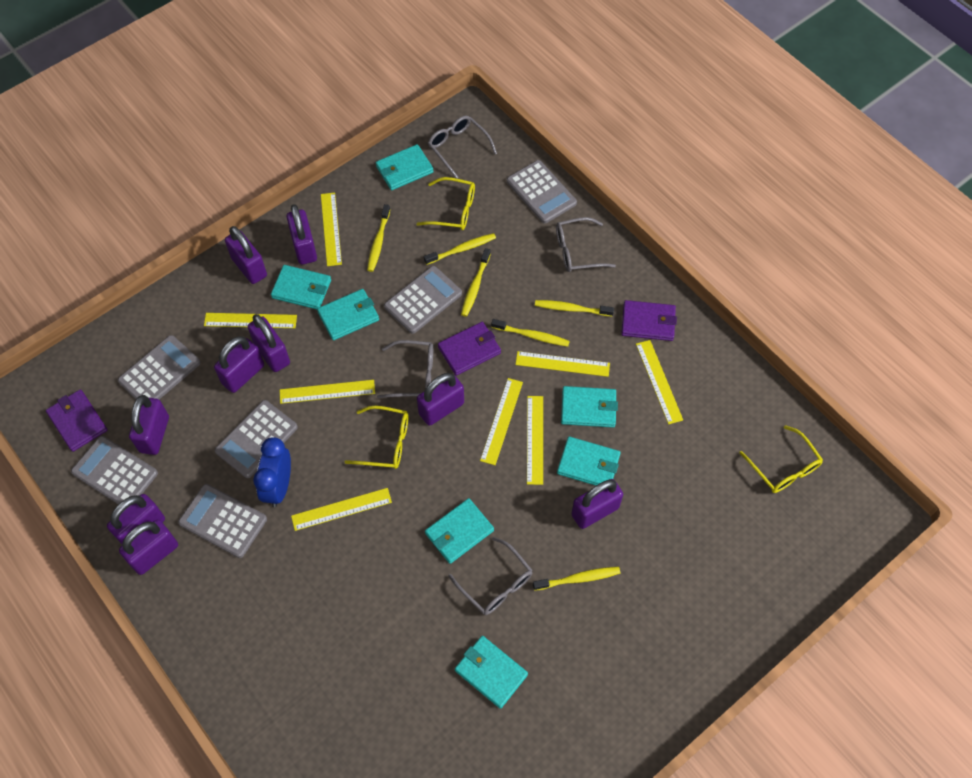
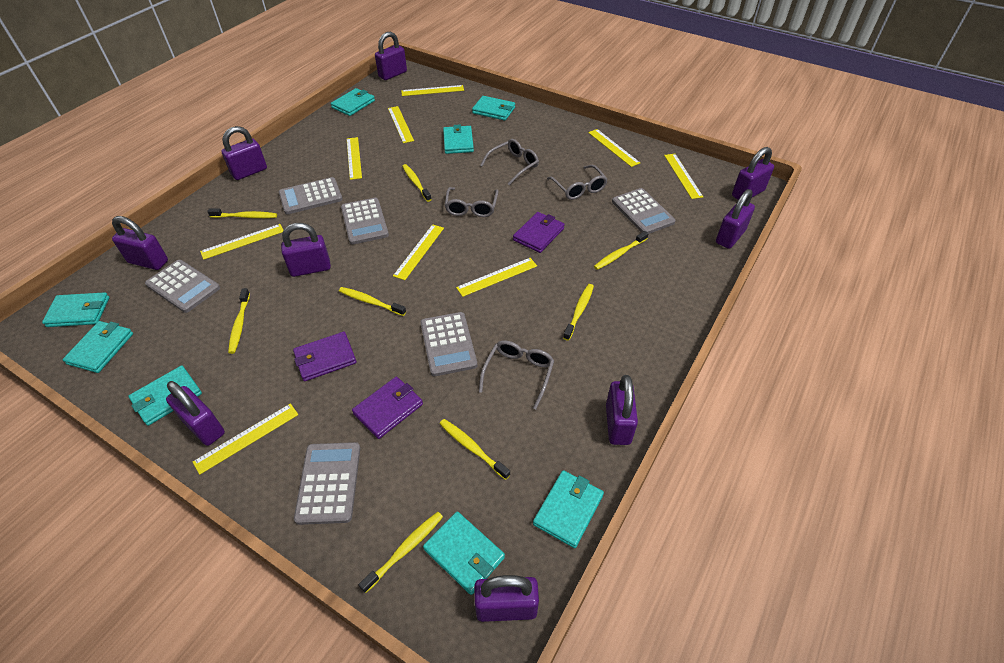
blue clock: [253,437,291,507] = 1 -> none = 0
turquoise wallet: [271,265,331,309] [317,289,379,340] [376,144,434,190] [425,498,494,564] [455,636,528,709] [557,437,621,486] [561,386,618,428] = 7 -> [42,292,110,327] [63,321,133,373] [128,366,202,426] [331,88,375,116] [423,512,505,595] [443,125,474,154] [472,96,515,121] [533,470,604,548] = 8
yellow glasses: [345,406,409,469] [416,177,475,230] [739,425,823,493] = 3 -> none = 0
yellow ruler: [204,313,297,328] [280,380,375,404] [291,488,392,531] [321,193,342,266] [480,378,523,465] [515,351,610,377] [527,396,543,485] [636,340,683,424] = 8 -> [193,403,298,475] [200,224,284,260] [347,137,362,180] [388,106,414,143] [393,224,444,280] [401,85,464,96] [456,258,537,297] [588,129,640,167] [664,154,703,199] = 9
yellow toothbrush: [367,204,390,272] [424,233,496,265] [461,248,491,317] [491,319,570,347] [533,567,620,591] [535,300,614,316] = 6 -> [207,209,277,218] [228,288,250,354] [339,287,406,316] [358,512,443,593] [402,164,432,202] [440,419,510,480] [563,284,594,341] [594,231,648,270] = 8

